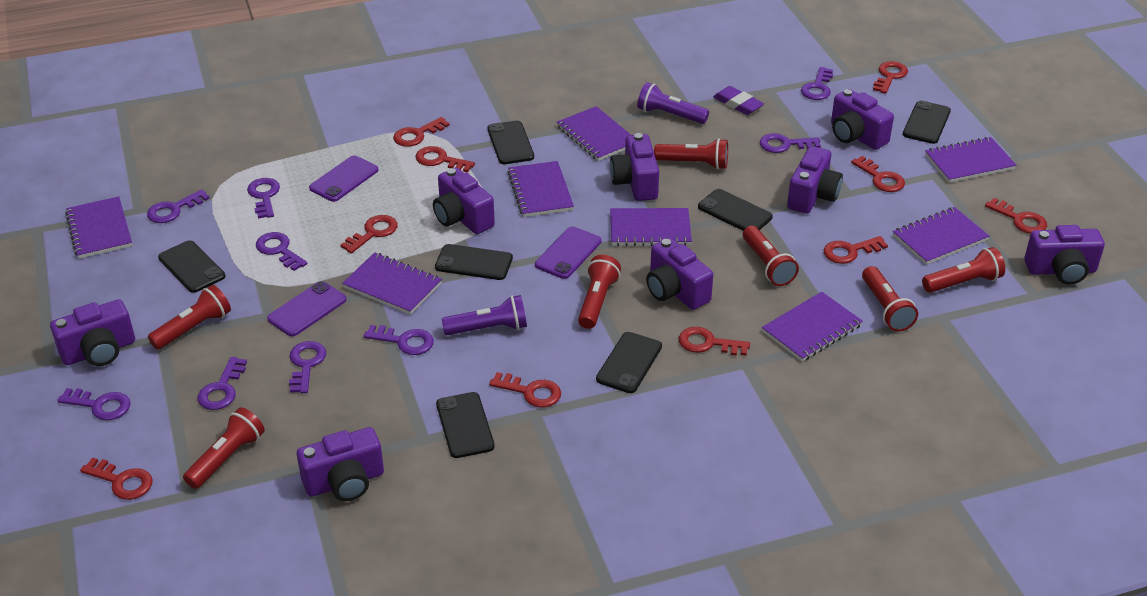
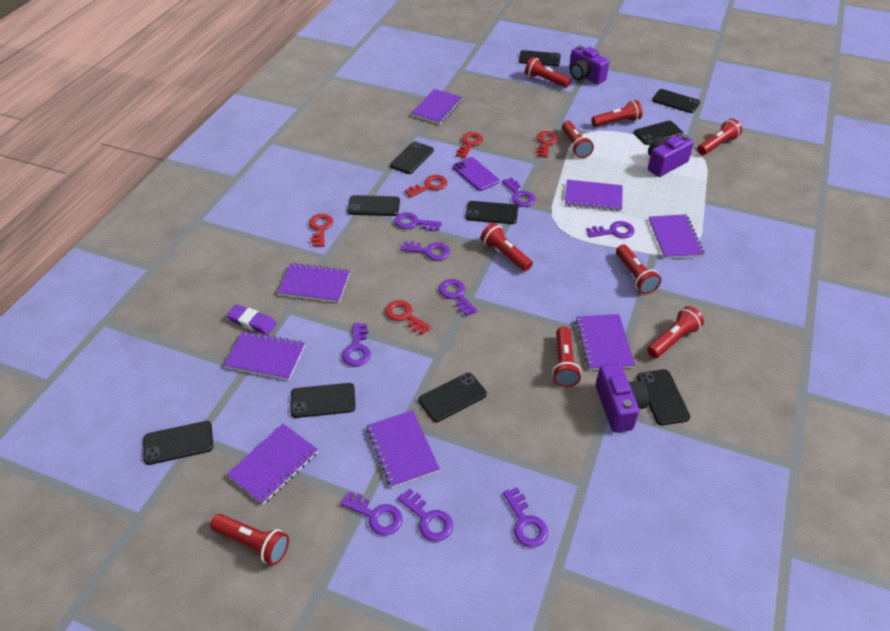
black phone: [158,241,225,293] [435,244,513,280] [436,392,495,458] [487,121,534,164] [596,332,662,393] [698,189,773,231] [903,100,951,144] = 7 -> [143,421,213,465] [290,383,356,418] [347,195,400,216] [390,141,434,174] [419,373,487,422] [466,201,518,224] [519,50,561,67] [633,121,683,145] [637,369,690,425] [652,89,700,113] = 10
purple camera: [50,299,135,366] [297,427,384,501] [433,167,495,234] [610,133,659,201] [646,238,713,310] [787,146,843,214] [831,89,894,150] [1024,225,1105,285] = 8 -> [569,45,609,84] [596,363,649,433] [648,134,694,177] = 3
purple flashlight: [442,295,527,335] [637,82,709,124] = 2 -> none = 0
purple phone: [267,281,347,336] [309,155,379,202] [535,227,601,279] = 3 -> [453,157,499,191] = 1
red flashlight: [148,285,231,350] [183,407,265,489] [578,255,621,329] [654,138,728,170] [743,226,799,286] [862,266,918,332] [922,247,1005,293] = 7 -> [210,514,289,565] [480,223,533,271] [525,57,571,88] [552,327,581,387] [562,121,594,158] [591,100,642,127] [616,245,661,294] [647,306,704,358] [697,119,742,155] = 9
red key: [80,458,153,500] [341,215,398,254] [393,117,449,147] [415,146,475,172] [489,372,561,408] [679,326,750,356] [824,236,888,264] [851,156,905,192] [873,61,908,94] [985,198,1047,234] = 10 -> [309,214,333,247] [385,300,431,335] [405,175,447,198] [456,132,483,158] [537,131,558,158] = 5

